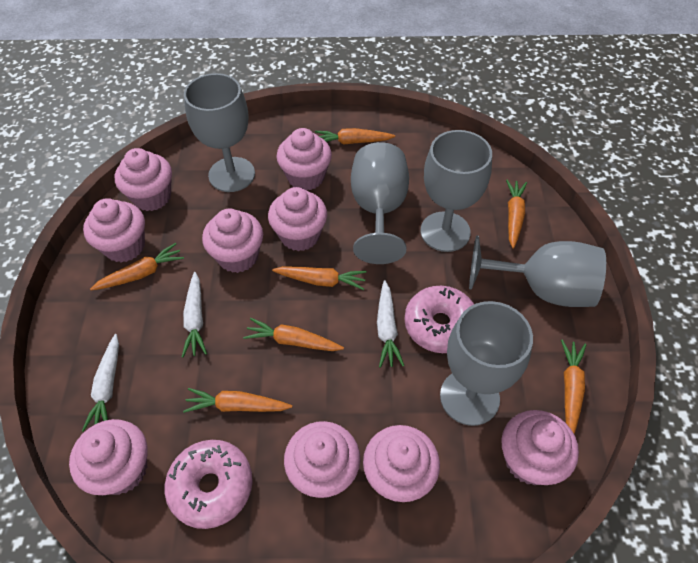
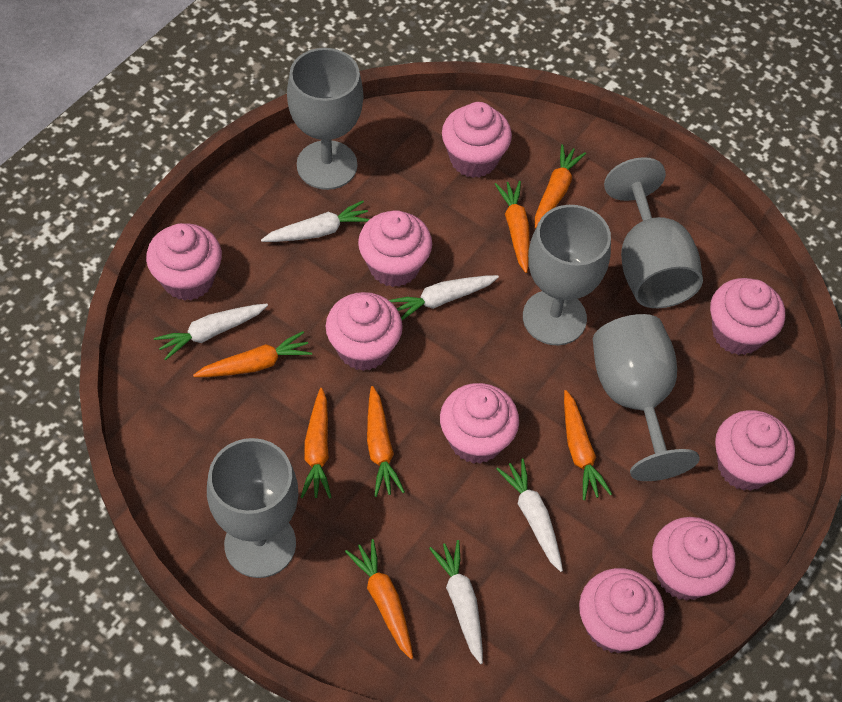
pink donut: [165,440,253,529] [404,286,474,353] = 2 -> none = 0
white carrot: [82,334,119,432] [182,272,207,357] [377,280,405,368] = 3 -> [154,304,268,361] [261,201,370,242] [389,275,499,320] [429,540,483,664] [496,458,563,572] = 5

